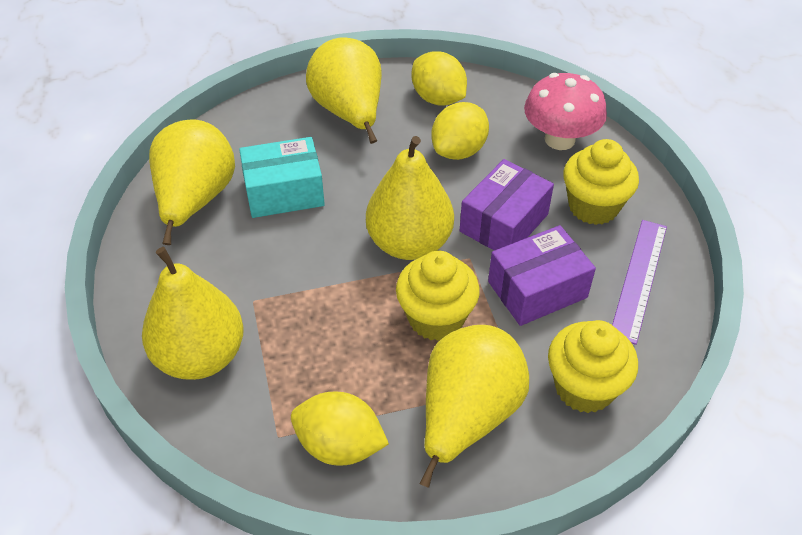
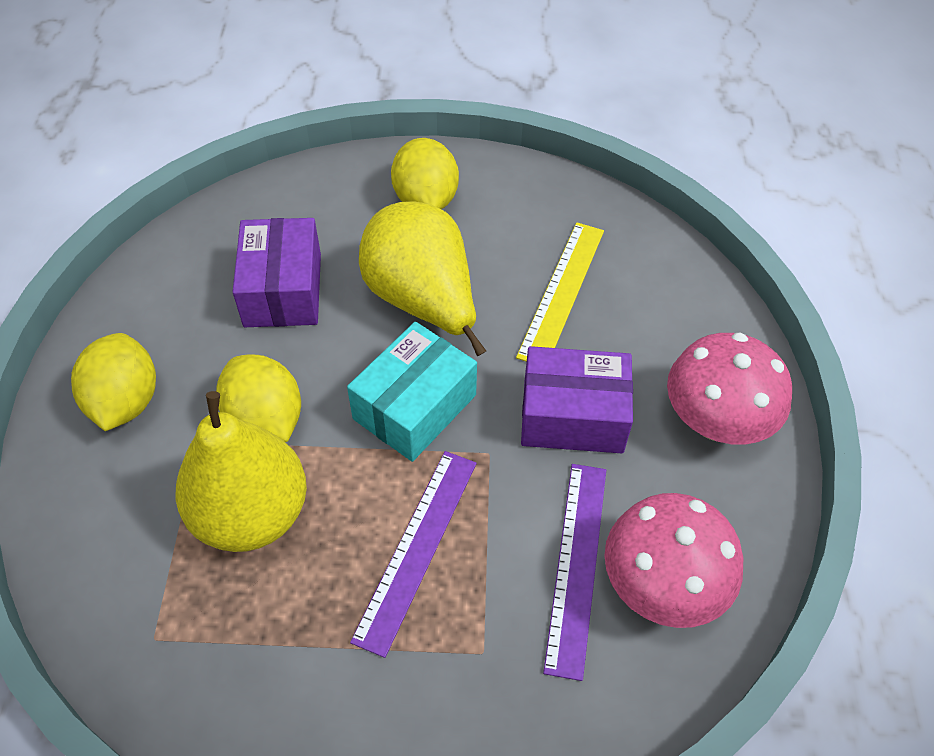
pink mushroom: [524,73,607,150] = 1 -> [604,493,743,628] [667,333,792,444] = 2
purple ruler: [612,220,667,345] = 1 -> [350,451,477,658] [543,464,606,681] = 2
yellow cupcake: [396,251,480,341] [548,320,638,413] [563,139,639,225] = 3 -> none = 0
yellow pear: [142,247,244,380] [149,119,235,245] [306,37,382,144] [366,136,454,260] [419,325,529,488] = 5 -> [176,391,307,552] [359,202,486,356] = 2
yellow ruler: none = 0 -> [516,222,604,362] = 1

